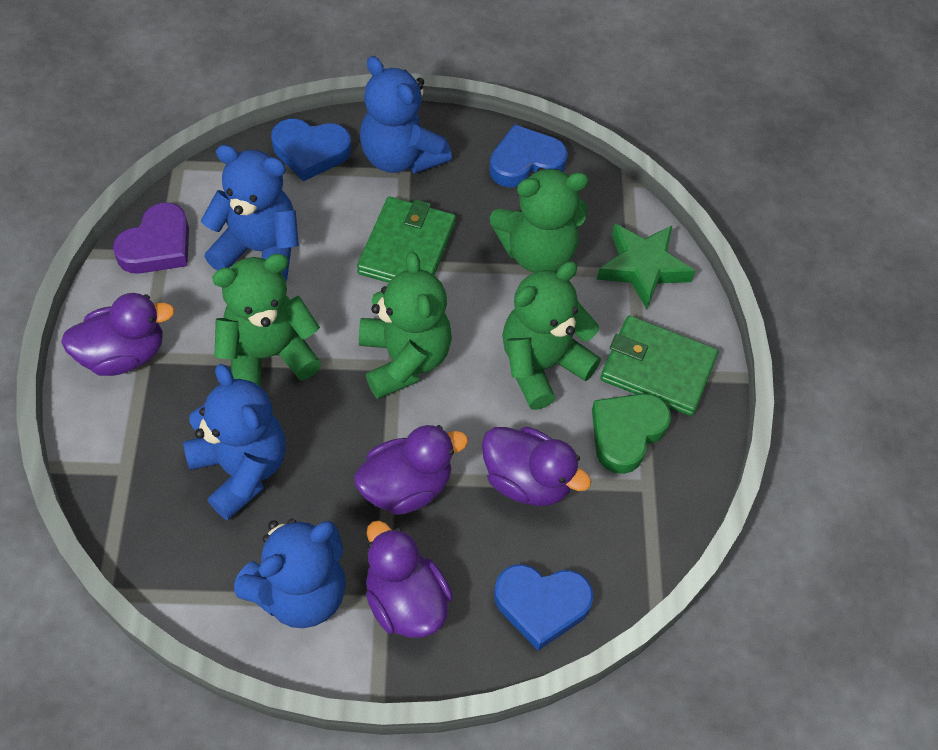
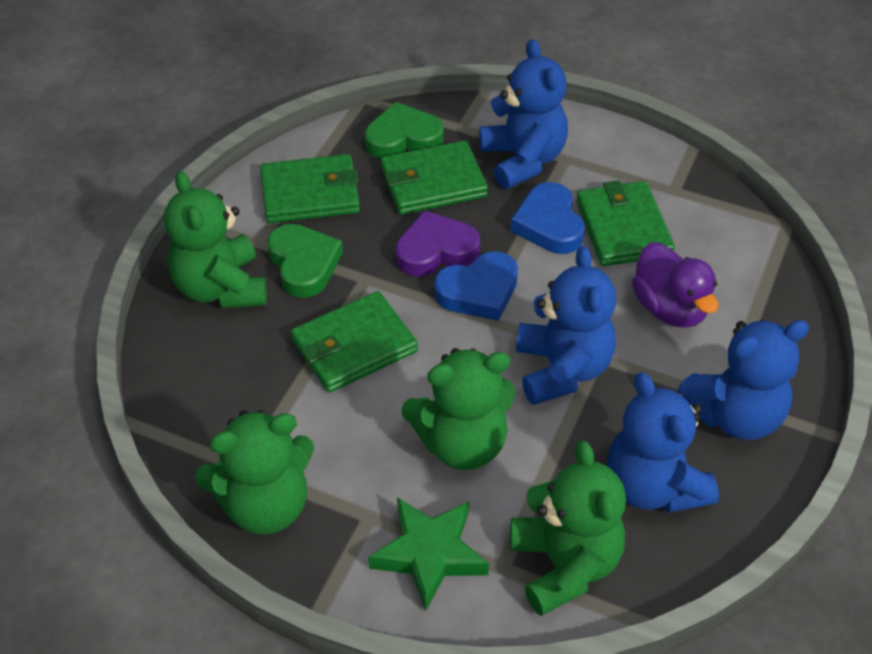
blue heart: [271,119,351,181] [489,124,568,187] [494,564,594,651] = 3 -> [434,251,518,321] [510,182,585,254] = 2
green heart: [592,394,671,474] = 1 -> [267,224,343,298] [365,102,444,159] = 2
green wallet: [357,197,456,283] [600,315,718,416] = 2 -> [260,154,360,223] [291,291,418,393] [381,140,488,215] [576,180,675,266] = 4
purple duck: [61,293,175,376] [354,425,468,515] [366,520,453,638] [482,427,591,506] = 4 -> [632,242,719,328] = 1

